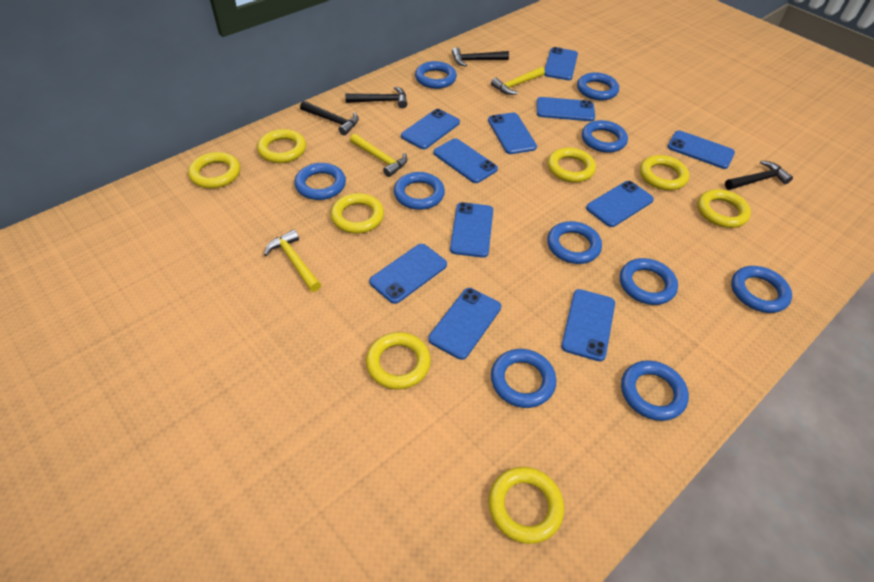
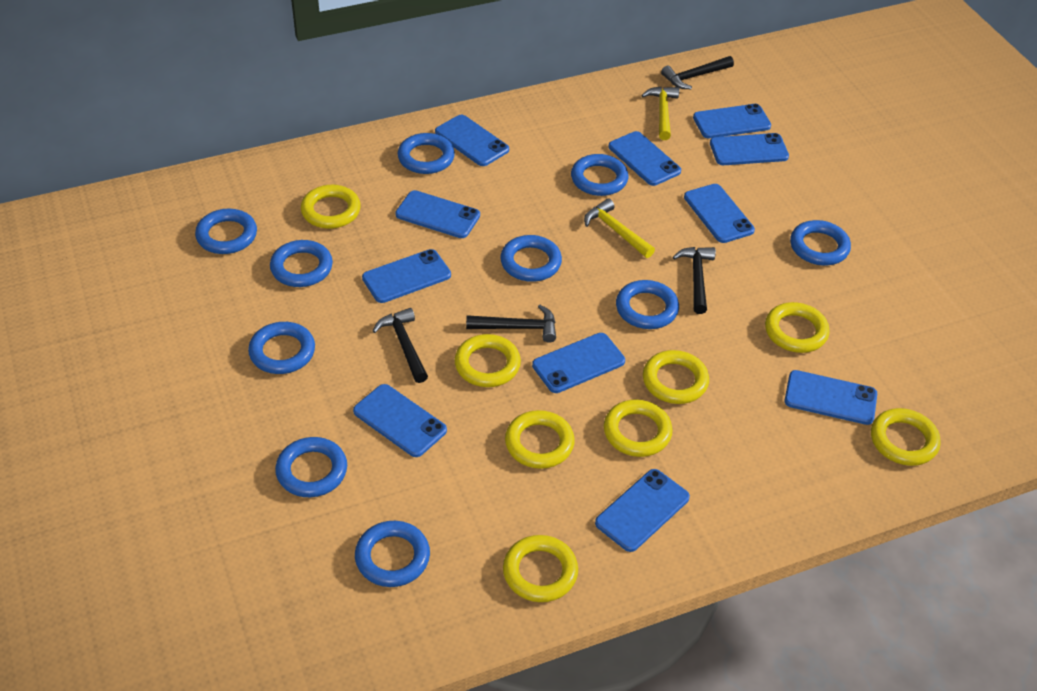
yellow hammer: [264,229,321,292] [350,134,407,177] [491,67,545,95] = 3 -> [584,198,655,258] [641,87,679,140] = 2

